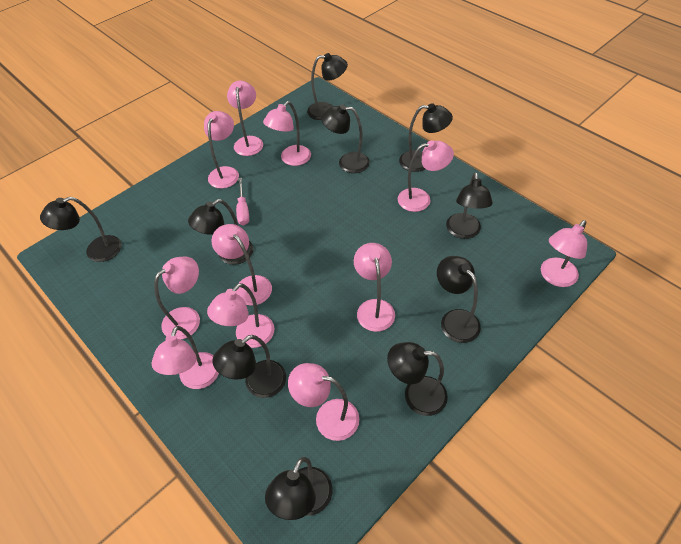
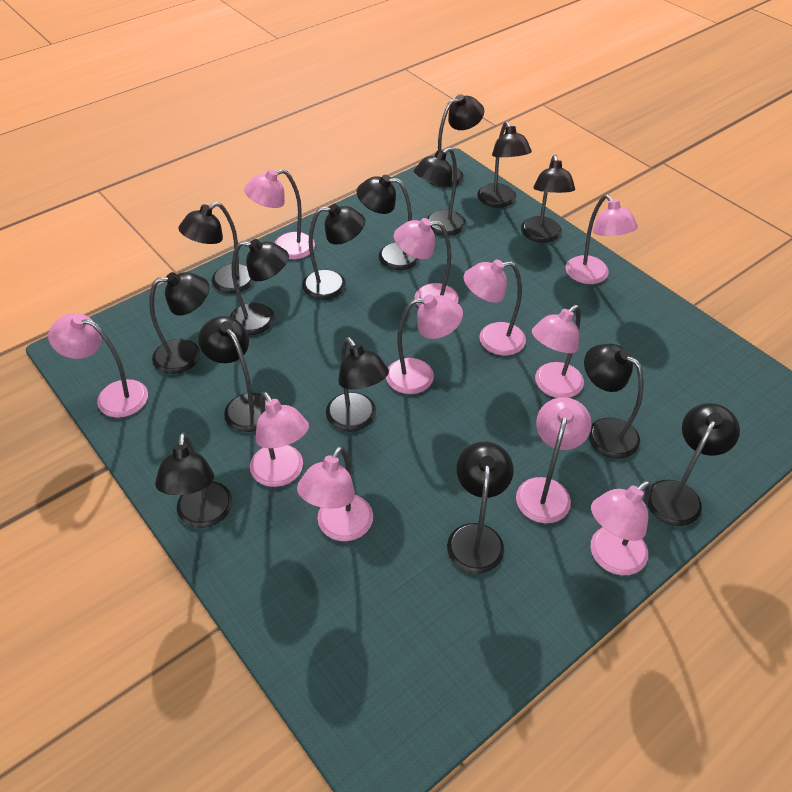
black lamp: [40,197,121,262] [188,199,253,265] [213,335,286,398] [265,457,332,520] [307,53,348,120] [321,104,370,173] [387,342,448,416] [399,103,453,172] [437,256,481,343] [446,172,493,239] = 10 -> [149,272,209,374] [155,432,232,528] [179,202,254,293] [198,316,267,432] [230,239,289,335] [302,204,365,300] [326,337,389,431] [357,175,420,270] [414,147,466,236] [429,94,484,188] [447,442,514,574] [477,121,532,208] [521,155,575,243] [584,344,644,459] [647,403,740,526] = 15
pink screwdriver: [236,178,249,225] = 1 -> none = 0

